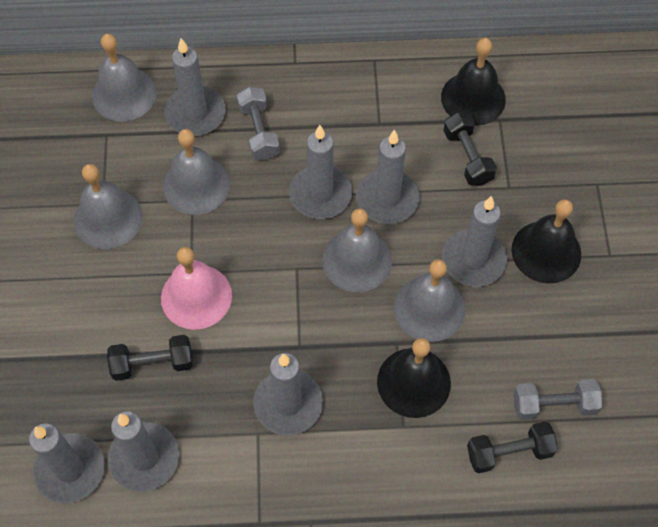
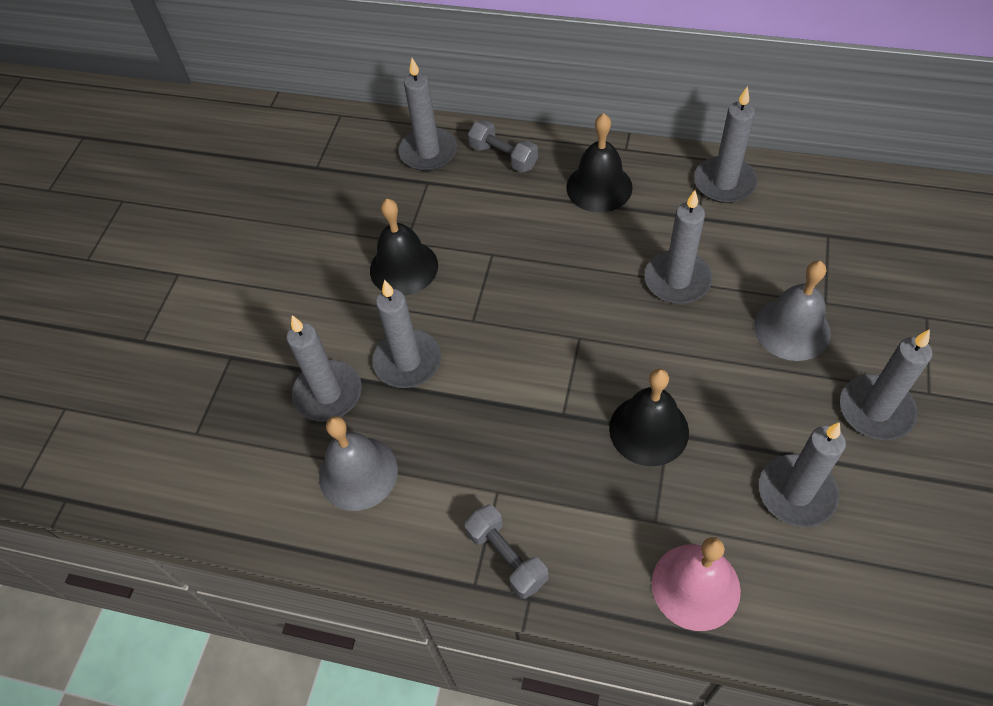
black dumbbell: [107,335,193,381] [443,112,497,186] [467,421,558,473] = 3 -> none = 0
grey bell: [74,164,143,249] [92,34,156,121] [163,129,230,215] [322,208,392,292] [394,259,465,342] = 5 -> [319,416,398,511] [754,261,831,361] = 2

